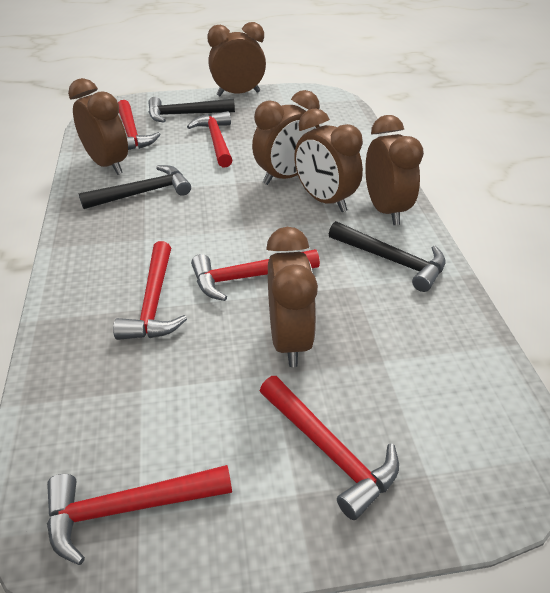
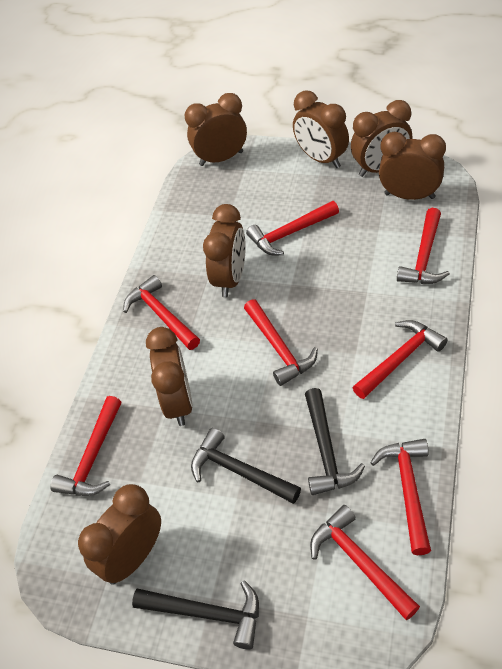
brown clock: [68,78,128,175] [207,22,266,96] [252,90,320,185] [266,227,318,367] [294,108,363,212] [365,115,424,225] = 6 -> [78,484,161,585] [146,327,193,426] [184,93,247,166] [203,204,246,297] [293,90,349,168] [351,100,412,177] [379,132,446,200] = 7
red hammer: [47,465,232,565] [113,241,187,340] [118,100,161,150] [187,111,233,168] [191,249,320,301] [260,376,399,520] = 6 -> [50,396,121,496] [123,275,200,350] [244,299,318,386] [246,201,339,255] [310,505,420,620] [353,320,448,399] [370,439,431,555] [397,208,450,284] = 8

